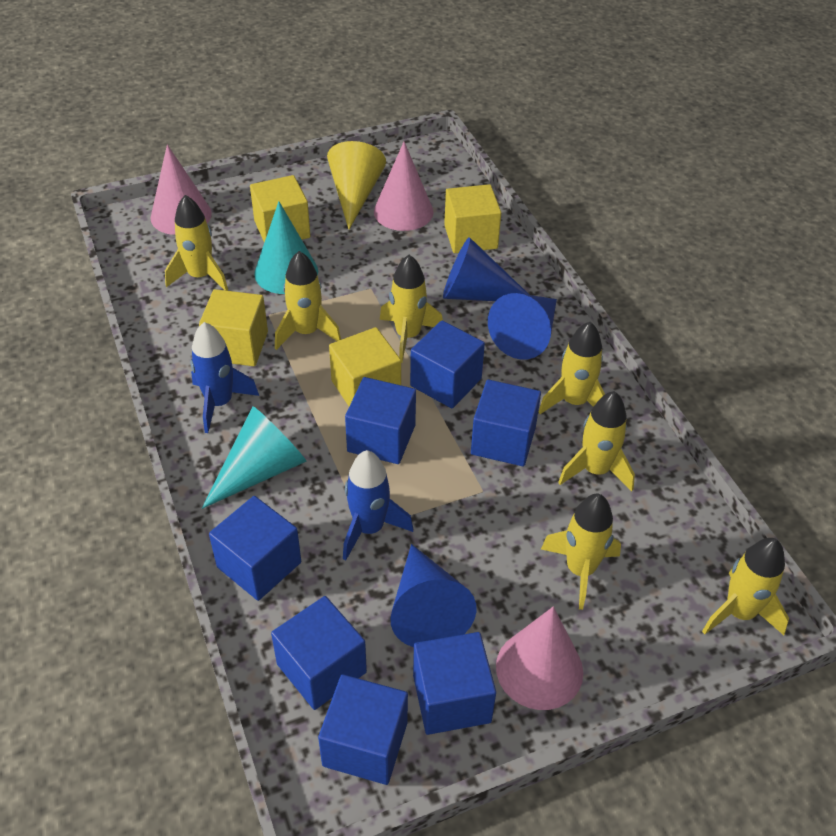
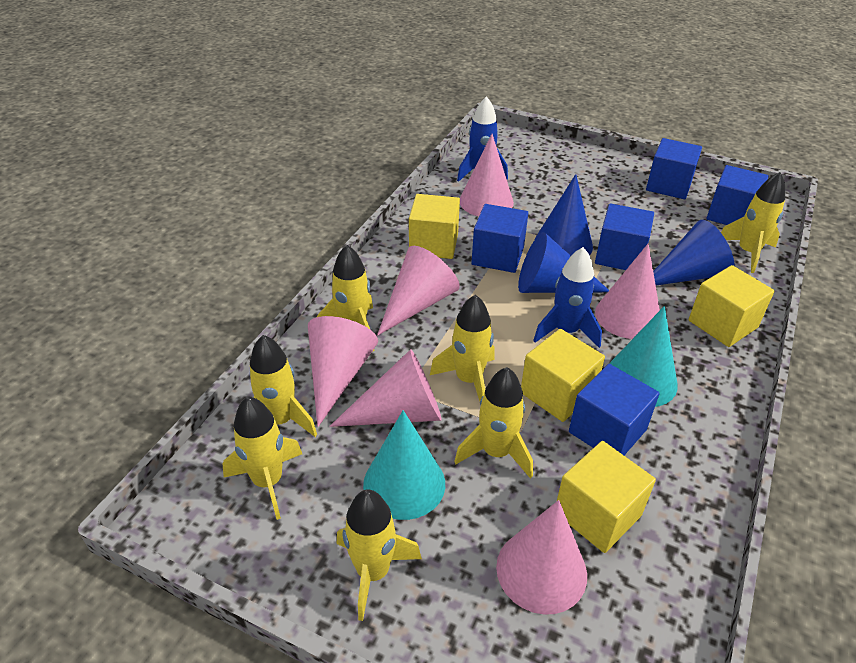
blue cube: [209,496,301,601] [271,596,367,710] [318,674,408,785] [345,377,416,464] [410,320,485,409] [413,632,496,735] [471,380,541,466] = 7 -> [472,204,528,273] [569,364,660,455] [595,203,654,270] [646,138,702,199] [707,165,769,225] = 5
pink cone: [150,144,212,235] [374,142,434,231] [496,607,583,710] = 3 -> [308,316,378,427] [329,349,442,427] [377,246,460,336] [460,134,514,216] [496,500,587,615] [595,244,660,339] = 6
yellow cone: [327,141,386,229] = 1 -> none = 0

